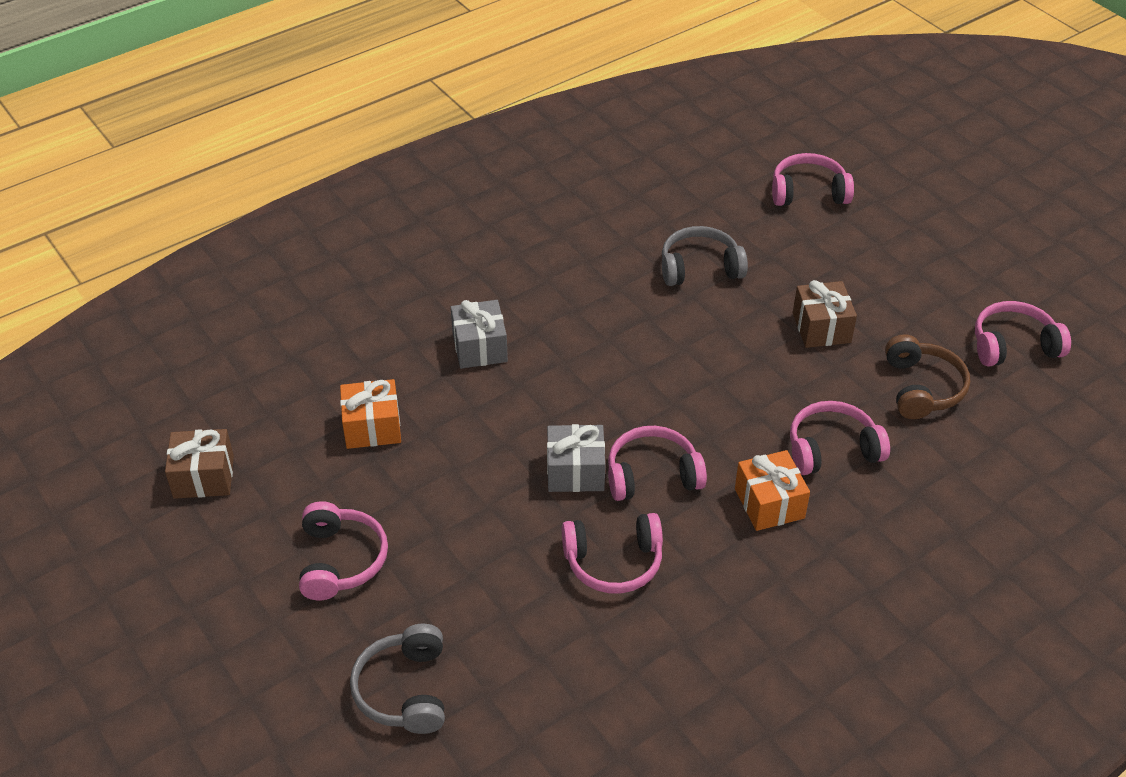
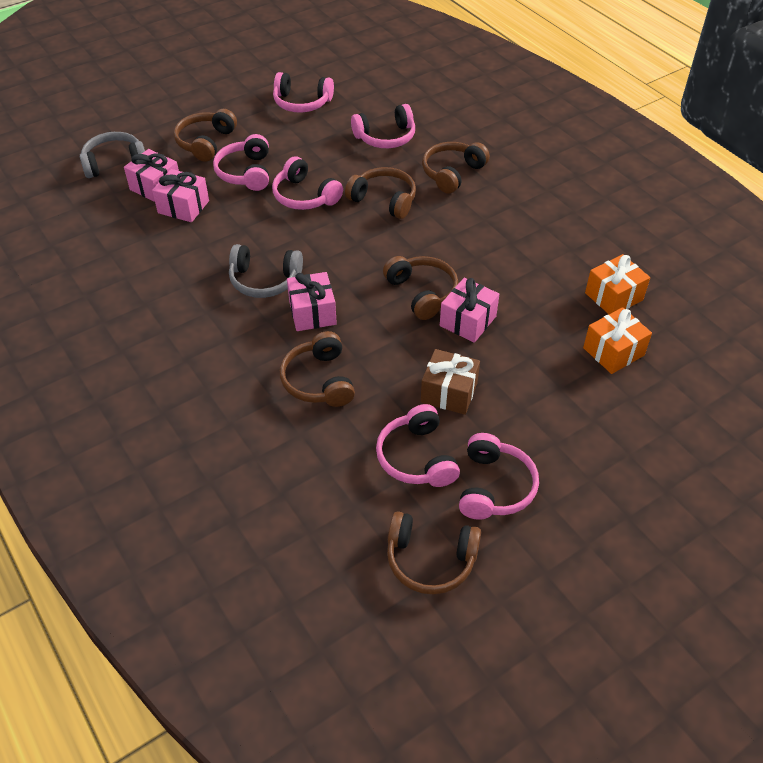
brown gift: [165,429,234,499] [793,280,857,348] = 2 -> [421,349,480,415] = 1
brown headphones: [885,334,970,419] = 1 -> [174,109,237,162] [280,331,355,407] [345,167,416,219] [383,256,458,320] [387,511,481,594] [422,142,490,194] = 6
grey gift: [451,300,508,369] [547,424,605,492] = 2 -> none = 0
pink gift: none = 0 -> [124,149,179,202] [152,169,209,222] [287,272,337,331] [440,278,499,343] = 4

